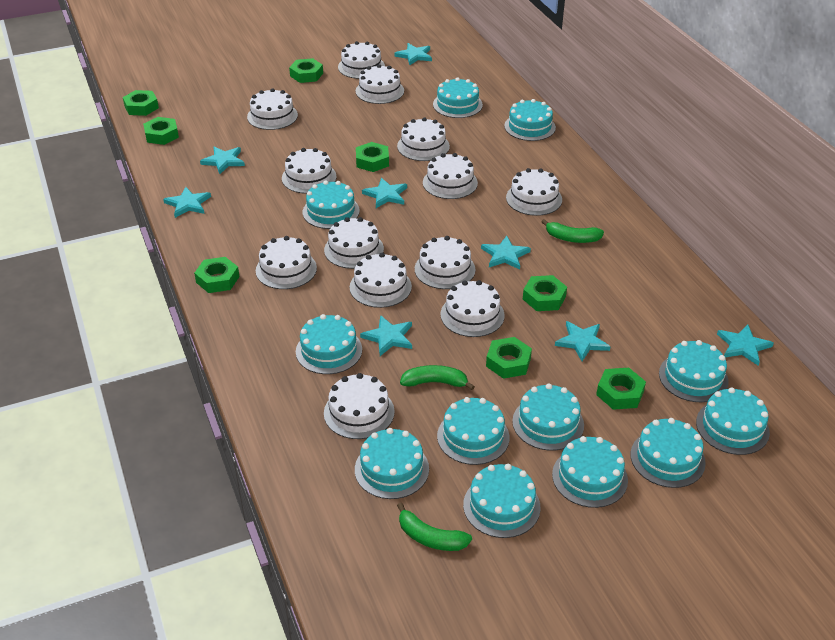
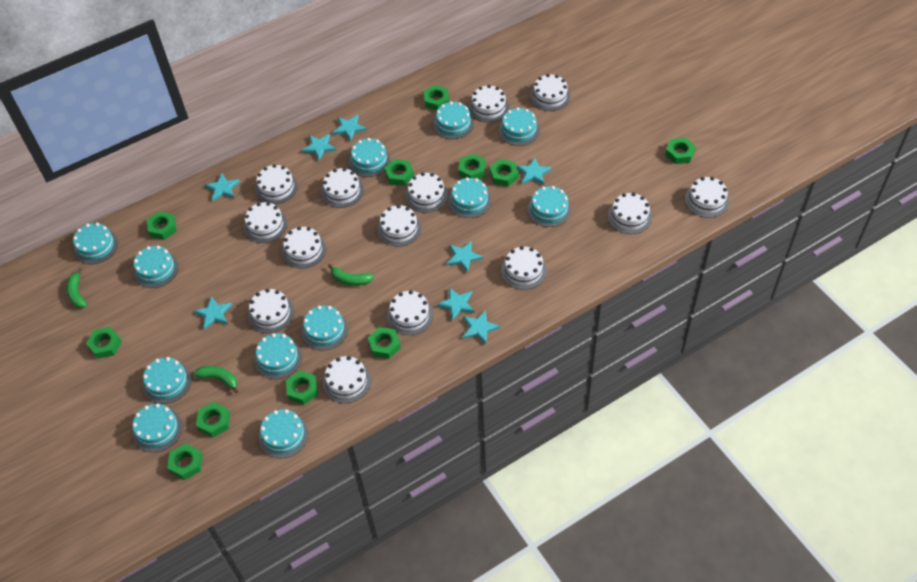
green nut: [123,90,159,116] [143,117,179,145] [194,257,239,293] [289,58,323,83] [356,142,389,172] [486,337,532,379] [523,275,567,311] [596,368,646,410] = 8 -> [86,327,122,359] [147,211,177,240] [168,444,203,480] [196,402,230,437] [286,371,318,405] [368,327,401,359] [384,159,414,186] [423,85,449,111] [459,154,486,179] [490,159,519,187] [665,138,696,164] = 11
white cake: [247,88,298,130] [256,236,317,289] [282,148,336,194] [324,217,384,269] [324,373,395,439] [338,41,385,79] [350,253,412,308] [356,64,404,104] [397,117,450,161] [415,236,475,289] [423,153,478,199] [440,280,505,337] [506,168,562,216] = 13 -> [244,202,287,243] [248,289,294,333] [255,164,298,204] [282,227,326,269] [321,168,364,208] [323,356,371,403] [377,205,421,247] [387,290,433,335] [405,172,448,213] [469,85,509,122] [501,246,547,290] [530,74,570,111] [608,193,652,234] [685,177,729,218] = 14

